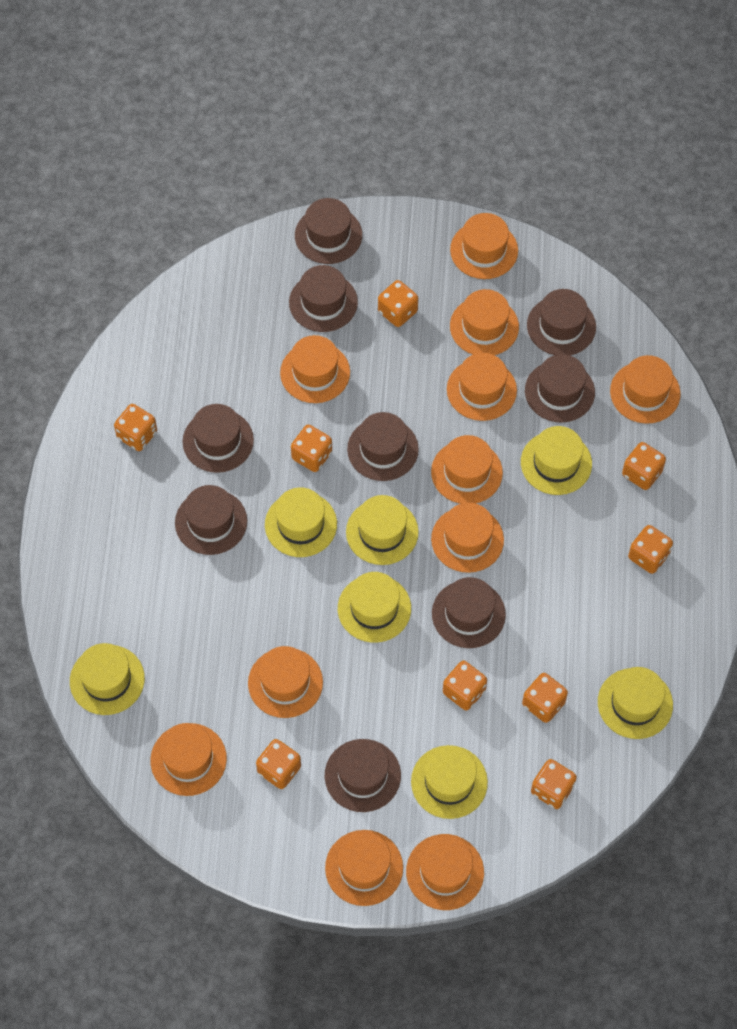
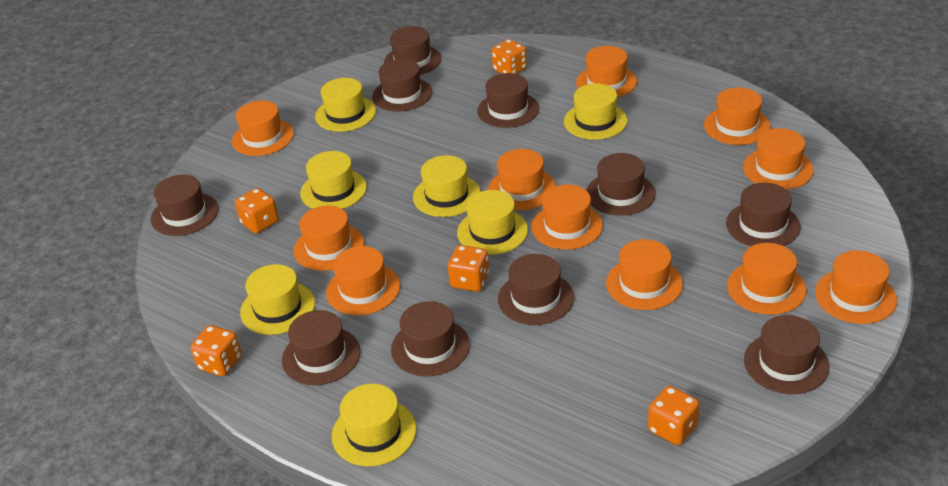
brown hat: [175,485,247,555] [183,404,254,473] [289,265,358,332] [295,198,362,264] [325,739,401,812] [347,412,419,481] [432,577,506,648] [525,354,595,423] [527,289,596,355] = 9 -> [151,175,218,236] [282,310,361,385] [372,59,432,112] [384,26,441,75] [391,301,470,376] [477,73,539,128] [498,254,574,325] [586,153,656,216] [726,183,801,247] [744,315,829,394] = 10
orange dice: [114,404,157,451] [256,739,301,789] [291,424,332,472] [378,280,418,327] [443,661,487,710] [522,673,568,723] [531,759,577,809] [622,442,666,490] [628,525,673,574] = 9 -> [191,325,242,376] [235,188,279,233] [448,245,489,292] [491,39,527,74] [648,386,700,445] = 5

